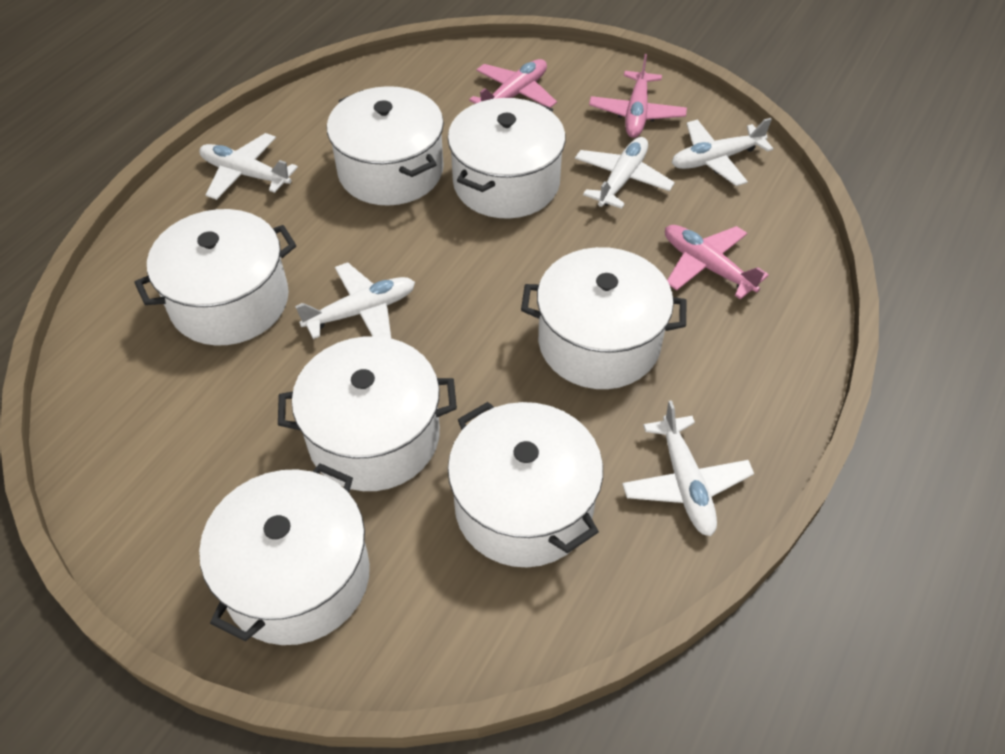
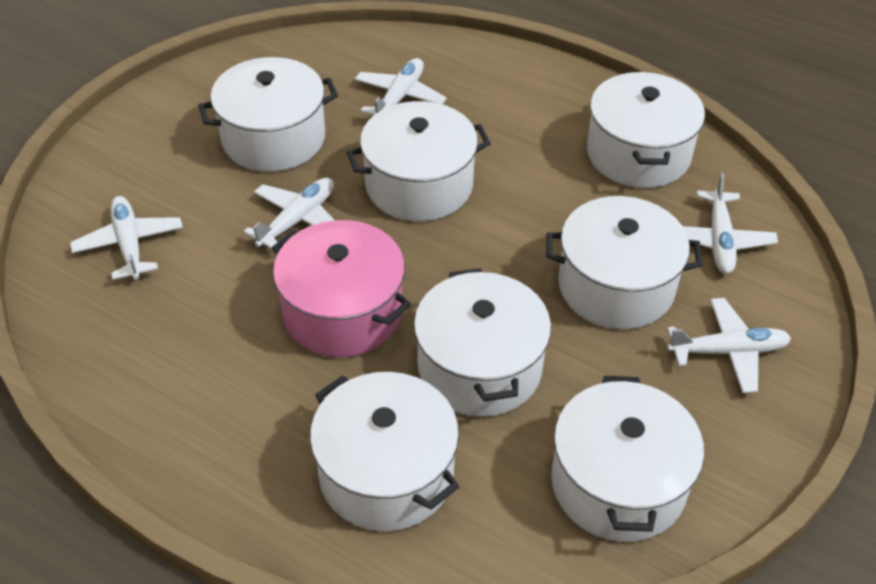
pink plane: [469,59,557,108] [589,54,687,138] [665,225,769,300] = 3 -> none = 0
pink pot: none = 0 -> [272,220,411,357] = 1

